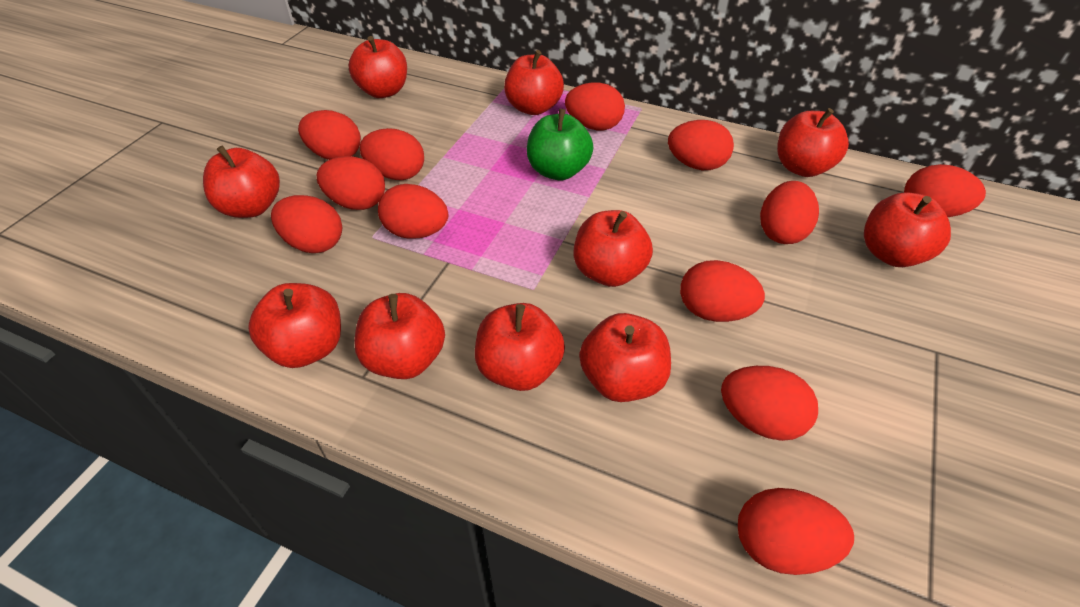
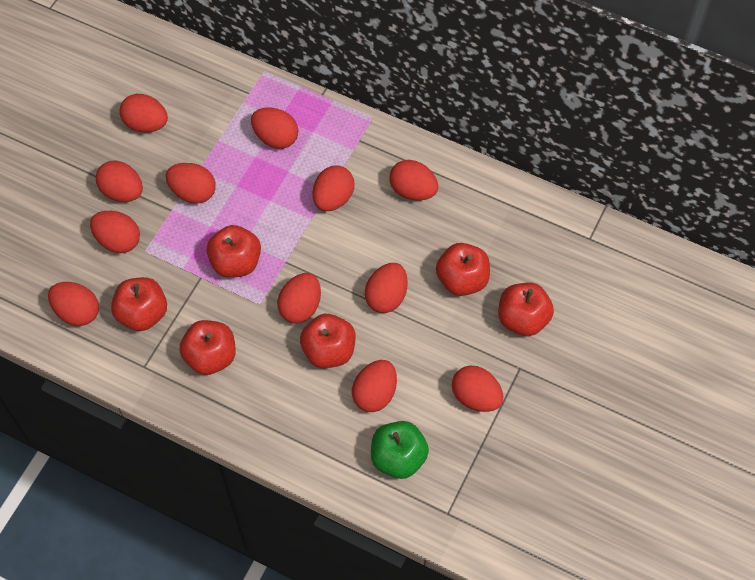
red apple: [203,145,280,218] [248,283,341,368] [348,36,407,98] [354,293,445,379] [475,303,565,391] [504,50,564,115] [574,210,653,287] [579,313,671,402] [777,108,849,177] [864,192,951,267] = 10 -> [111,277,167,331] [179,320,236,375] [207,225,261,278] [300,314,356,368] [436,243,490,296] [498,283,554,336] = 6

